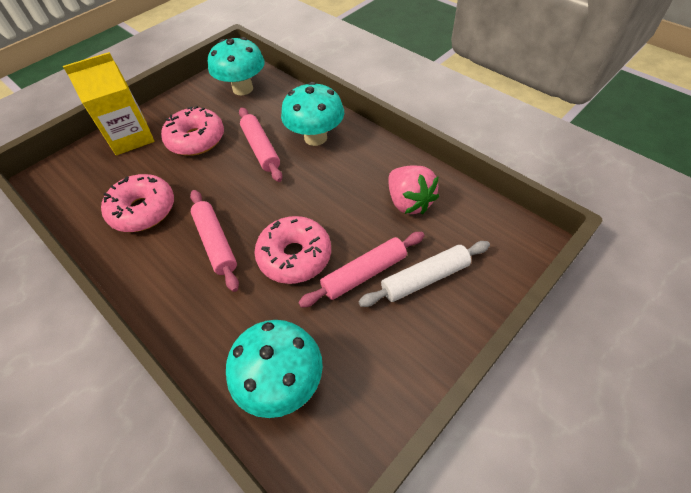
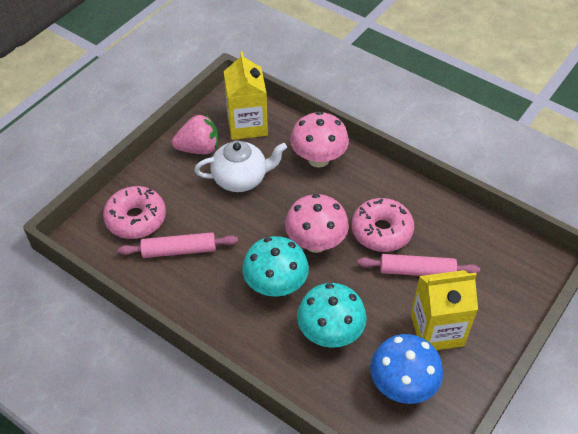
blue mushroom: none = 0 -> [370,334,443,404] = 1
pink donut: [101,174,174,232] [161,106,224,156] [255,216,331,284] = 3 -> [103,186,166,239] [351,198,414,252] = 2
pink mushroom: none = 0 -> [285,194,349,253] [290,111,349,168] = 2
pink rolling pin: [190,190,239,292] [239,107,282,182] [298,232,425,308] = 3 -> [118,232,238,258] [357,254,480,276] = 2
turquoise mushroom: [208,37,265,95] [226,320,323,418] [281,82,344,146] = 3 -> [242,236,309,297] [297,283,367,348] = 2
white rolling pin: [358,241,490,307] = 1 -> none = 0
white teapot: none = 0 -> [194,141,287,192] = 1
yellow carton: [63,52,154,155] = 1 -> [224,51,268,140] [411,270,478,350] = 2

